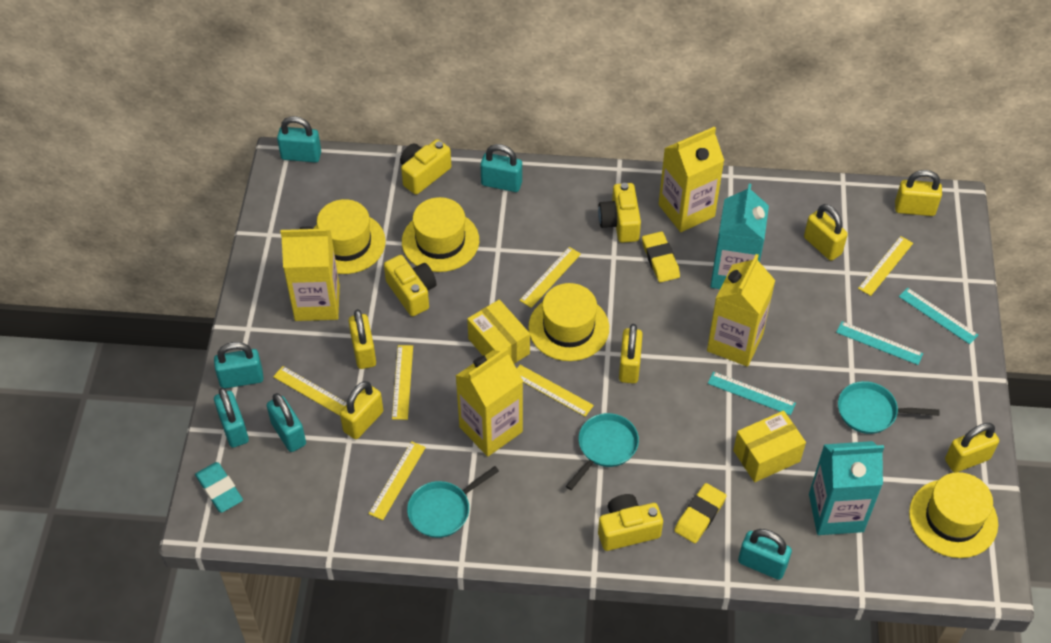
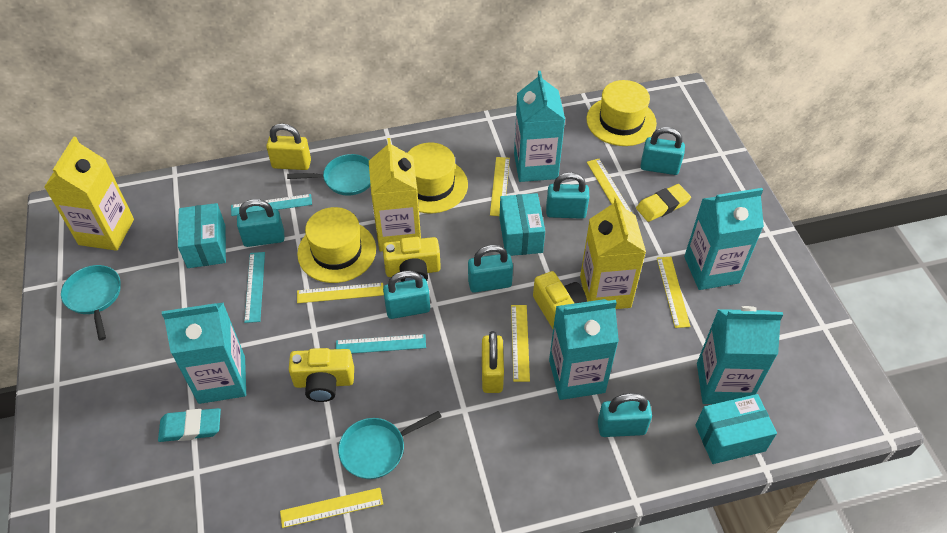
turquoise box: none = 0 -> [178,203,226,268] [499,193,545,256] [695,394,777,464] = 3
turquoise carton: [710,184,769,289] [809,441,884,535] = 2 -> [162,302,246,404] [514,71,565,182] [549,299,619,400] [684,188,764,290] [697,306,783,404] = 5
yellow box: [467,300,530,364] [733,411,806,482] = 2 -> none = 0
yellow camera: [384,255,437,316] [400,139,451,195] [598,183,641,243] [598,494,663,551] = 4 -> [289,348,354,402] [383,237,441,282] [533,271,587,329] = 3
yellow carton: [280,227,340,321] [456,347,523,457] [659,126,724,232] [707,254,775,367] = 4 -> [44,136,134,251] [369,138,421,252] [580,197,646,309] = 3
yellow eraser: [642,231,680,282] [674,483,726,543] = 2 -> [636,184,691,222] = 1
yellow hat: [313,199,386,274] [402,197,479,272] [528,283,609,361] [909,472,998,558] = 4 -> [297,207,376,283] [408,143,468,213] [586,80,657,146] = 3
yellow padlock: [340,381,383,439] [349,309,376,369] [619,324,643,383] [804,204,848,261] [895,170,942,216] [945,423,999,473] = 6 -> [266,124,311,170] [482,331,504,393] = 2

